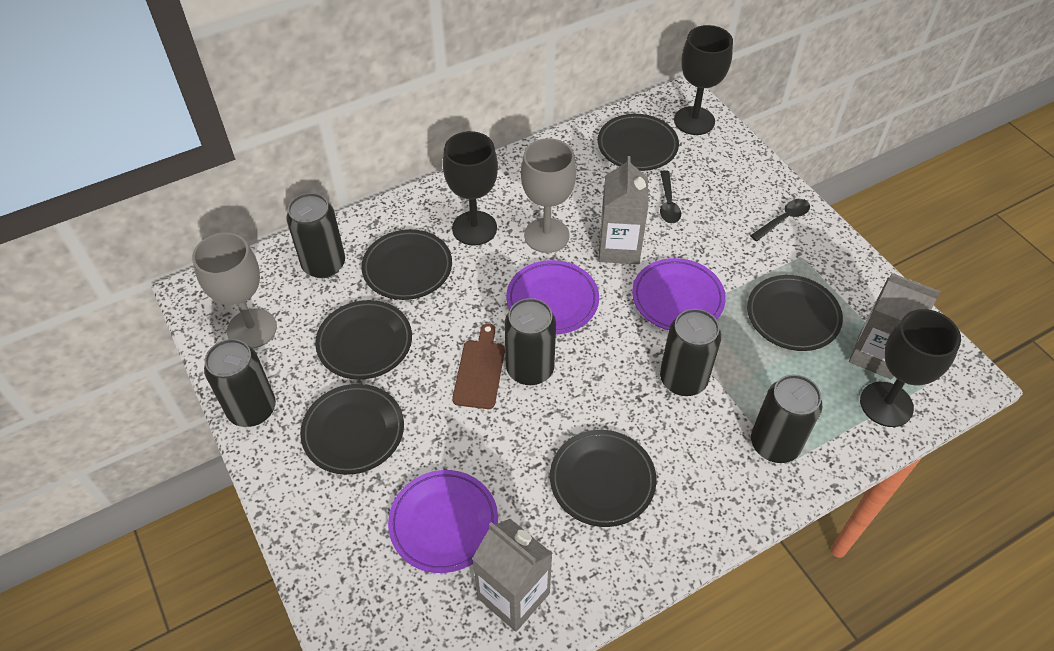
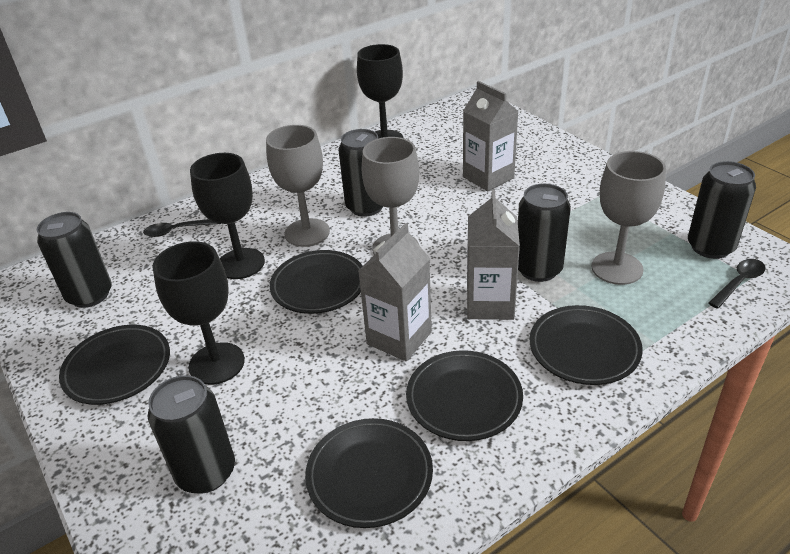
black plate: [300,384,404,475] [315,300,412,380] [361,229,452,300] [550,430,657,527] [598,114,679,171] [747,275,843,351] = 6 -> [59,325,170,405] [270,250,363,314] [305,418,433,528] [406,350,523,441] [530,305,643,385] = 5
brown cutting board: [452,323,505,409] = 1 -> none = 0
grey goblet: [192,233,277,349] [521,138,576,253] = 2 -> [266,125,330,247] [362,137,419,255] [592,151,666,285] = 3
purple plate: [388,470,498,573] [506,260,599,335] [632,258,726,330] = 3 -> none = 0

